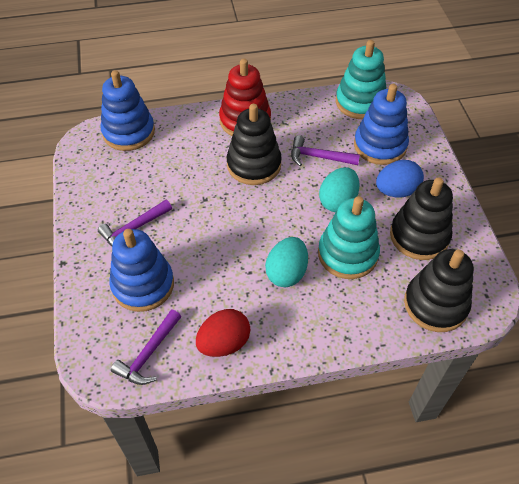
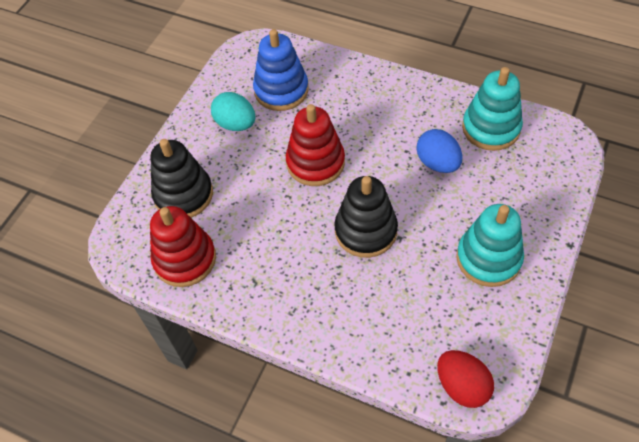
black stacking toy: [227,104,282,185] [390,177,453,260] [404,249,474,332] = 3 -> [151,139,213,218] [334,176,398,258] = 2
blue stacking toy: [100,70,155,151] [109,229,174,312] [354,84,409,165] = 3 -> [253,29,309,111] = 1
purple hammer: [98,200,172,246] [111,309,181,385] [291,135,360,166] = 3 -> none = 0
red stacking toy: [219,58,271,136] = 1 -> [150,206,216,287] [286,104,345,186] = 2
turquoise egg: [265,237,308,287] [319,167,360,212] = 2 -> [211,92,256,131] = 1

